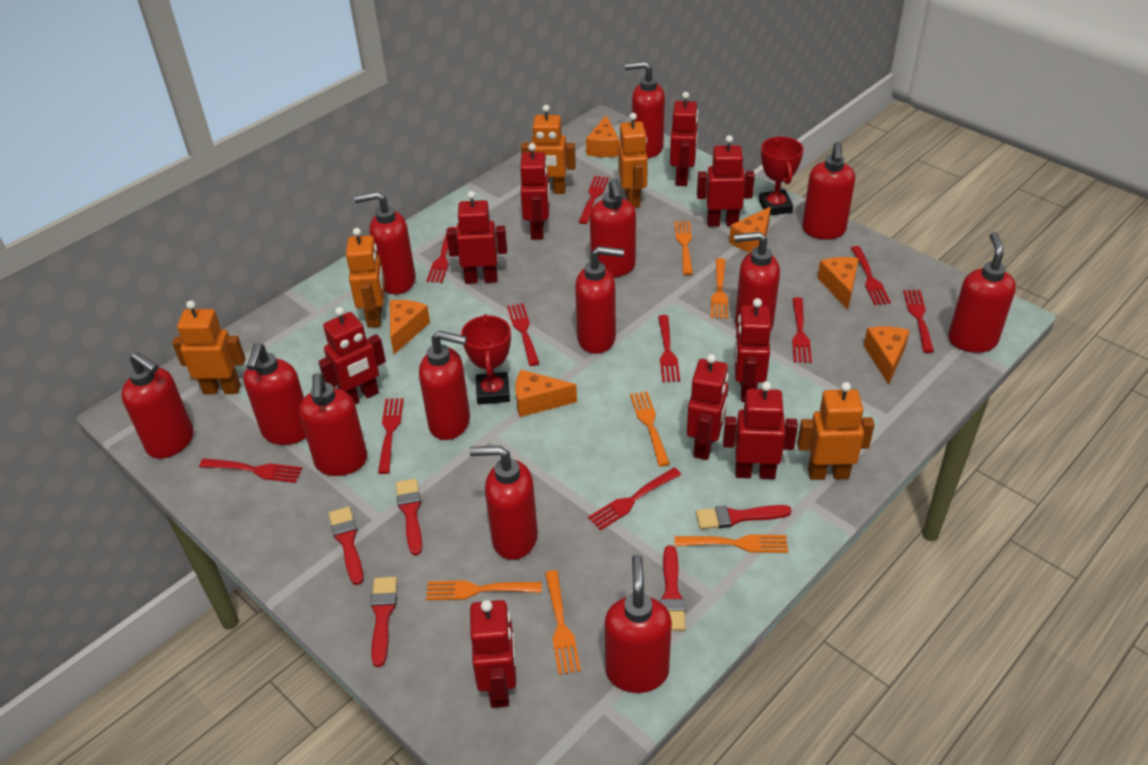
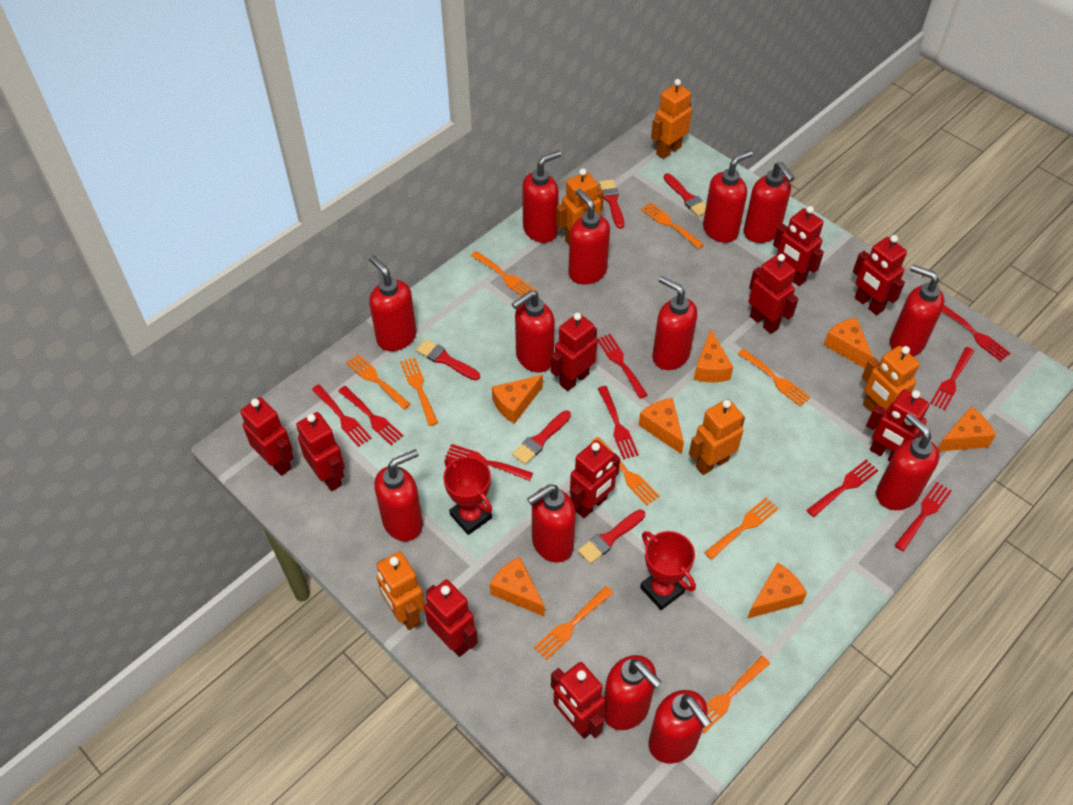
orange cheese: [390,300,430,354] [515,369,577,417] [586,116,619,157] [729,207,771,253] [817,257,859,310] [864,326,910,384] = 6 -> [490,557,545,616] [492,375,543,424] [639,398,684,454] [694,329,733,382] [747,562,807,619] [824,318,873,368] [938,407,996,452] = 7
orange fork: [426,580,542,600] [545,570,581,675] [630,391,670,467] [675,221,693,275] [675,534,788,553] [711,258,728,319] = 6 -> [346,354,410,410] [400,357,438,426] [471,251,536,296] [534,586,613,660] [591,437,659,505] [641,202,704,249] [702,656,770,733] [704,498,778,560] [737,349,810,407] = 9
red fork: [199,459,302,483] [378,398,404,474] [427,227,457,283] [507,303,540,366] [579,176,609,224] [588,467,681,530] [658,315,680,382] [792,297,812,363] [851,246,891,305] [903,290,934,353] = 10 -> [312,384,372,447] [338,386,403,445] [445,444,533,481] [597,334,647,399] [598,386,639,459] [807,460,879,517] [894,482,952,551] [930,347,974,410] [942,305,1010,361] = 9
red robot: [318,307,386,404] [446,191,507,284] [470,600,516,708] [520,143,550,240] [670,92,698,186] [687,354,729,460] [697,135,755,227] [723,381,798,479] [734,298,771,402] = 9 -> [240,397,294,476] [296,412,345,491] [424,580,478,657] [551,313,597,391] [551,662,606,739] [570,440,620,518] [749,254,798,334] [773,206,824,286] [853,235,907,315] [866,389,930,462] = 10

